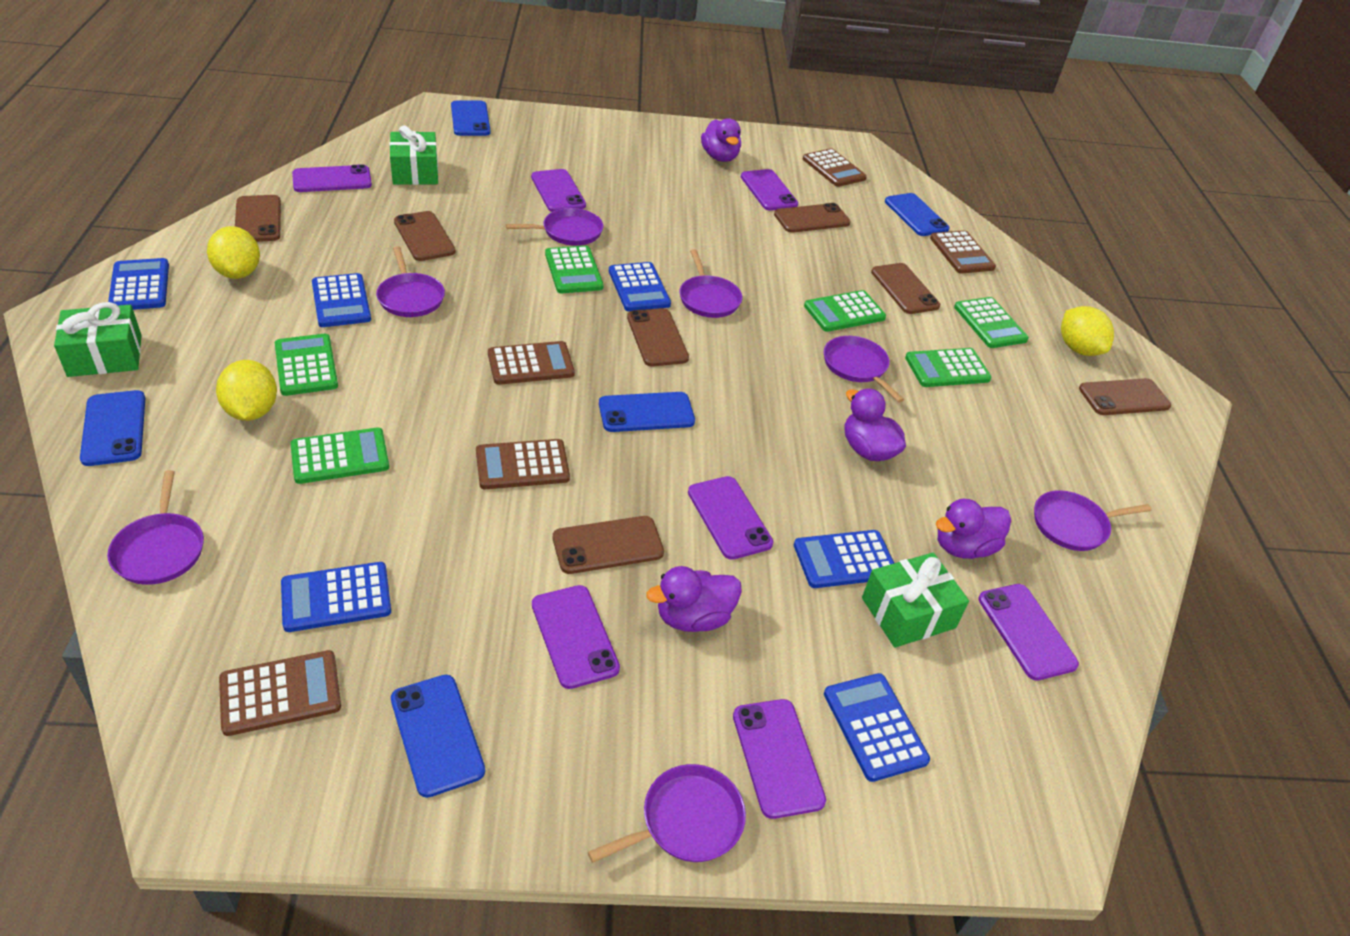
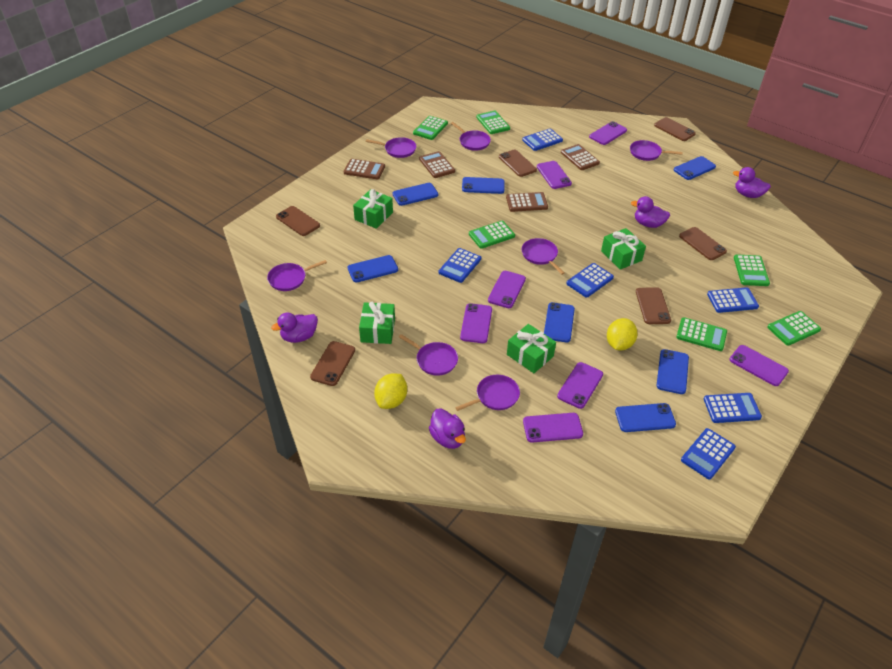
blue phone: [80,390,145,466] [391,675,485,798] [451,101,491,136] [599,392,695,432] [885,193,949,236] = 5 -> [347,255,398,283] [392,183,438,206] [462,177,504,194] [544,302,575,342] [615,403,676,432] [657,349,689,394] [674,156,716,180] = 7
brown calculator: [219,650,341,736] [476,439,570,489] [488,341,575,385] [803,148,867,187] [930,230,996,274] = 5 -> [343,159,385,180] [419,151,455,178] [506,192,548,212] [561,144,600,170] = 4
brown phone: [235,195,281,242] [394,211,455,261] [553,516,664,574] [627,308,689,366] [774,203,851,233] [871,263,940,314] [1079,378,1171,415] = 7 -> [276,206,320,236] [310,341,355,386] [499,150,537,177] [636,287,671,324] [654,117,696,141] [679,227,727,260] = 6
green gift: [54,302,142,377] [389,125,438,185] [862,553,969,648] = 3 -> [353,189,393,229] [359,302,395,344] [507,324,556,373] [601,228,646,270] = 4
yellow lemon: [207,226,260,279] [216,360,277,421] [1061,306,1114,356] = 3 -> [374,373,407,409] [607,318,637,350] = 2

